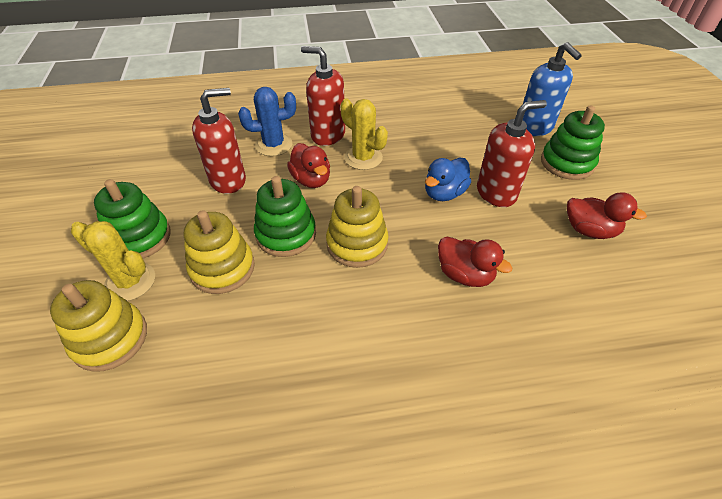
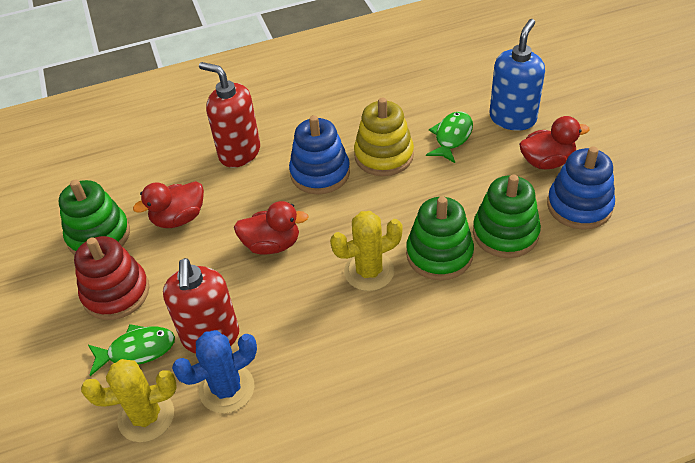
blue duck: [425,158,471,201] = 1 -> none = 0
blue stacking toy: none = 0 -> [289,115,350,194] [547,147,615,230] = 2
green fish: none = 0 -> [88,324,175,376] [426,111,473,163] = 2
red soap dispenser: [192,88,246,194] [301,46,345,146] [477,100,547,207] = 3 -> [163,258,239,354] [199,62,260,168] = 2
red stacking toy: none = 0 -> [74,236,149,320] = 1
yellow stacking toy: [50,280,147,372] [184,210,255,294] [326,186,389,268] = 3 -> [354,98,414,176] = 1

